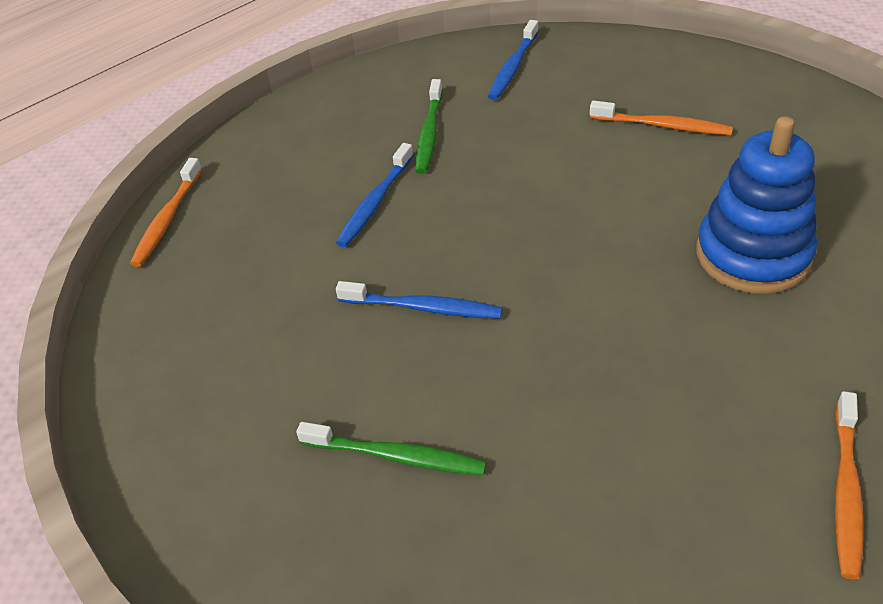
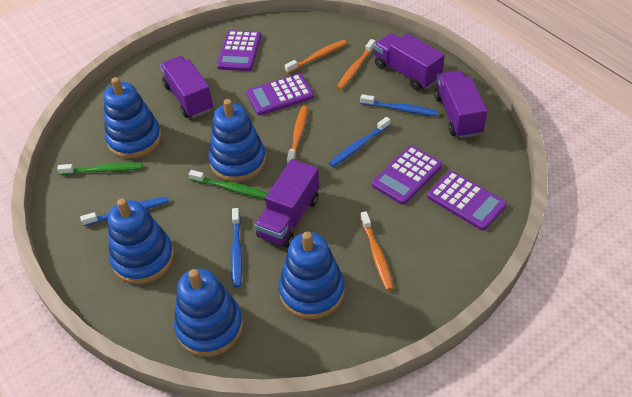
blue stacking toy: [696,116,817,294] = 1 -> [103,77,162,159] [108,198,174,284] [174,269,243,357] [209,99,266,182] [279,232,345,319] = 5
blue toothbrush: [336,143,414,247] [336,281,502,319] [488,20,539,100] = 3 -> [80,196,169,226] [231,208,242,288] [329,117,390,167] [360,94,438,116] = 4
orange toothbrush: [130,158,202,267] [590,101,733,135] [835,391,864,580] = 3 -> [285,40,347,73] [287,106,308,164] [337,39,375,90] [360,211,393,291] = 4
purple calculator: none = 0 -> [217,30,261,71] [246,74,314,115] [372,146,442,205] [427,171,507,231] = 4
purple truck: none = 0 -> [160,56,213,118] [255,159,320,248] [374,33,445,90] [434,70,487,138] = 4

